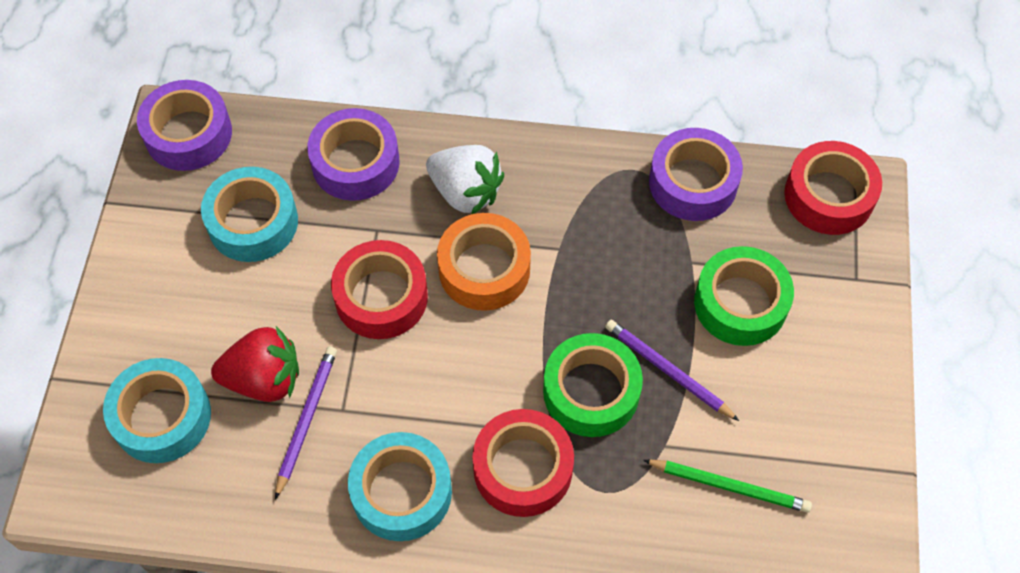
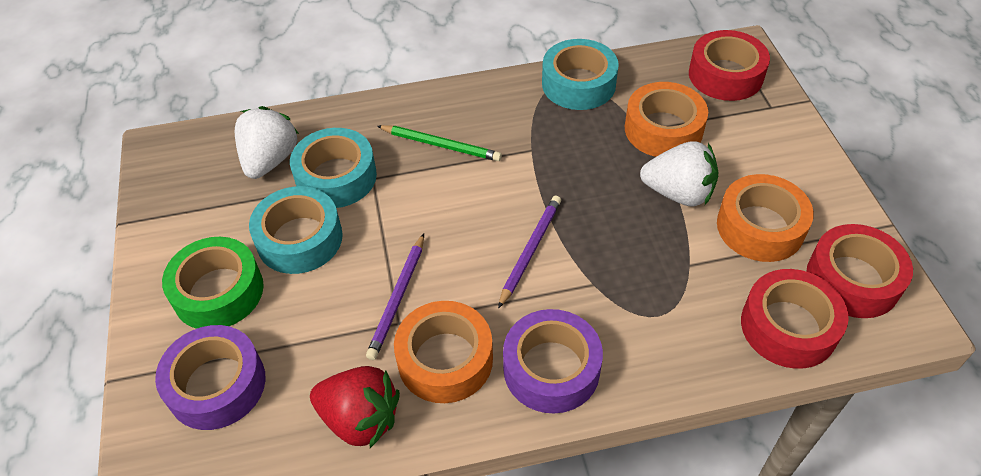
green tape: [543,333,643,437] [694,246,794,346] = 2 -> [162,237,264,329] = 1
orange tape: [437,213,531,311] = 1 -> [394,301,493,403] [625,82,708,157] [717,174,814,262] = 3
purple tape: [137,80,232,171] [307,108,400,201] [649,128,743,221] = 3 -> [155,325,266,430] [503,309,603,414] = 2
white strawberry: [426,145,504,214] = 1 -> [235,106,299,179] [640,141,718,206] = 2

